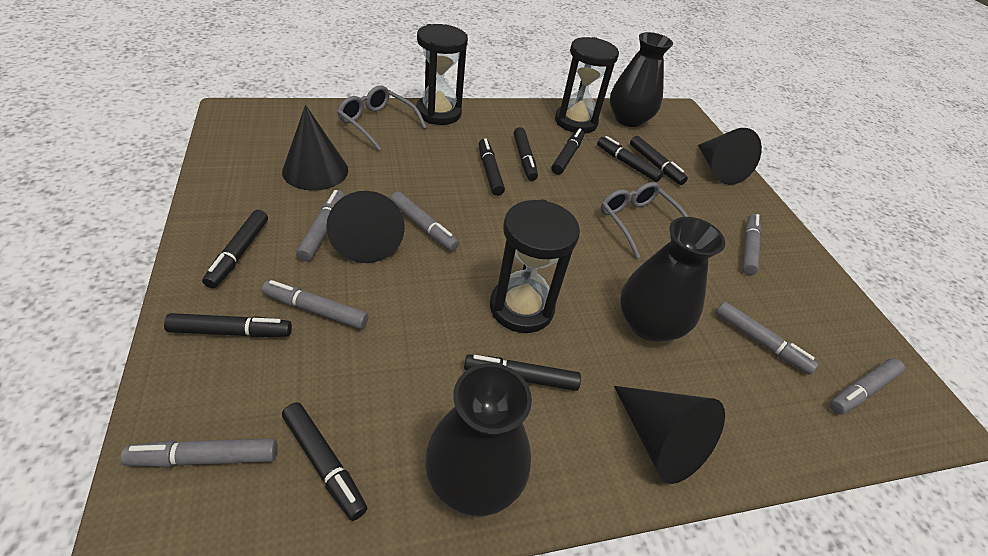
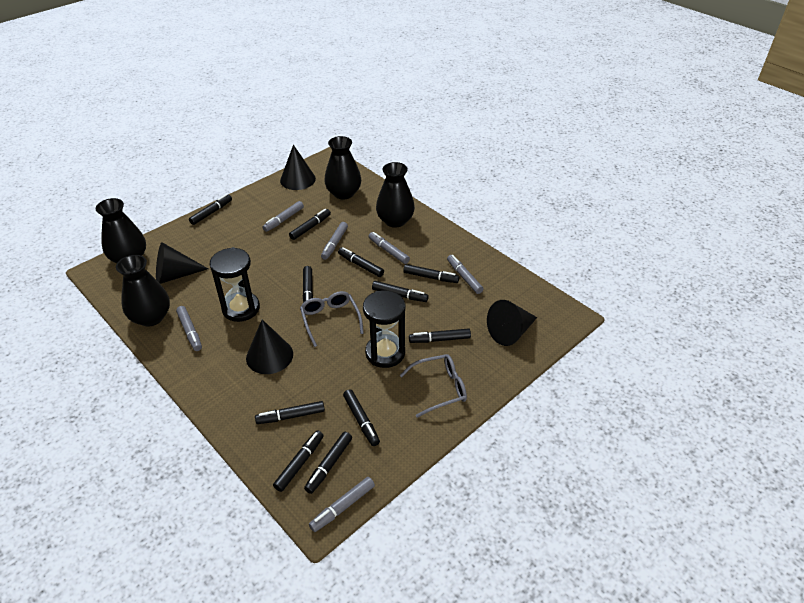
black hourglass: [416,24,468,125] [490,200,580,333] [555,37,619,133] = 3 -> [209,247,260,322] [363,290,405,368] = 2
black marker: [164,313,292,337] [202,210,268,288] [282,402,367,521] [464,354,581,391] [479,138,505,196] [513,127,538,181] [552,128,584,175] [597,136,664,182] [630,136,688,185] = 9 -> [189,194,232,225] [255,401,325,424] [273,430,324,492] [289,209,331,240] [303,266,313,303] [304,432,352,494] [338,247,384,277] [343,389,380,446] [372,281,429,302] [403,264,459,283] [409,328,471,343] = 11
black vase: [425,363,532,517] [610,32,673,127] [620,217,725,341] = 3 -> [96,198,146,263] [116,255,170,327] [324,136,361,200] [376,162,415,228] = 4
grey marker: [121,438,278,467] [262,280,369,329] [296,190,345,261] [390,192,459,251] [716,302,819,375] [742,214,762,275] [830,358,905,414] = 7 -> [176,306,202,351] [263,201,304,232] [309,477,375,532] [321,222,348,260] [369,232,410,264] [447,255,483,294] = 6

